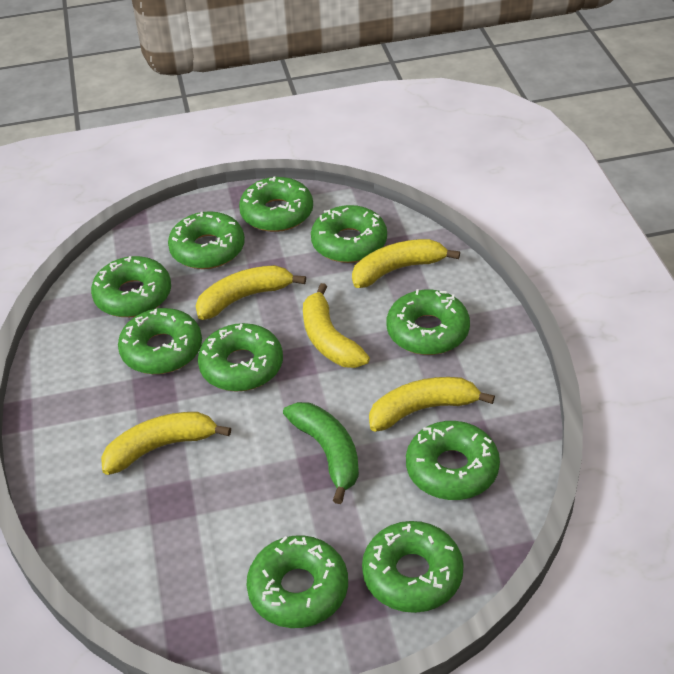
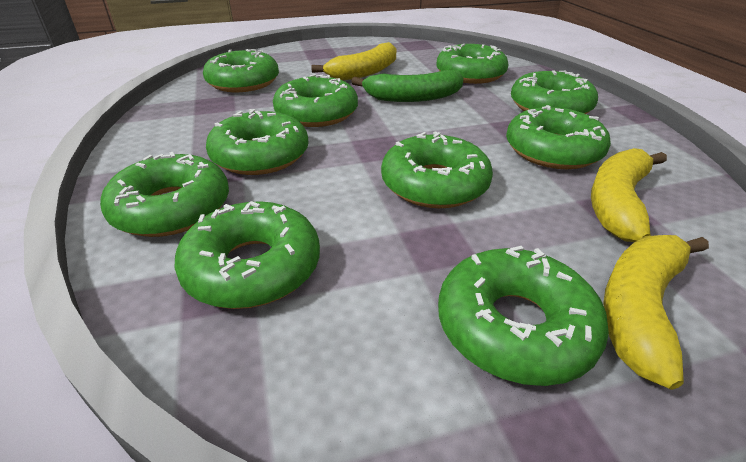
yellow banana: [101,412,231,475] [196,265,306,320] [303,283,370,368] [352,239,460,288] [369,377,495,432] = 5 -> [311,42,396,80] [591,148,667,242] [603,235,709,390] = 3

